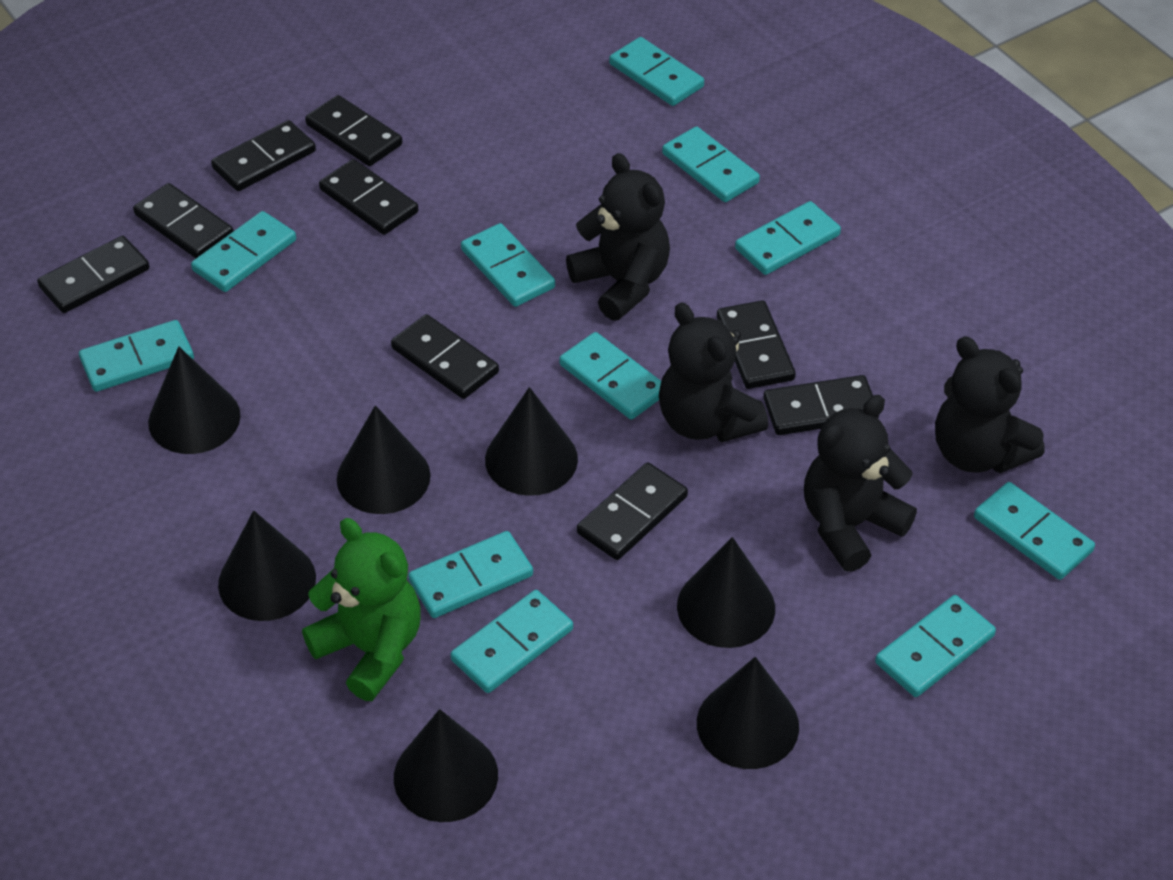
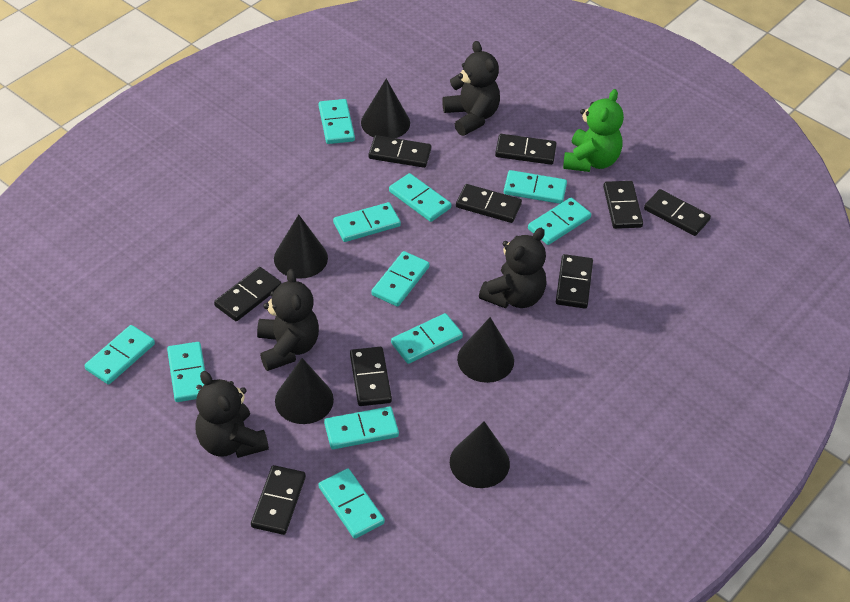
black cone: [148,346,241,454] [218,510,316,621] [337,405,430,514] [394,709,498,822] [485,387,578,496] [677,537,775,648] [697,657,799,769] = 7 -> [274,214,328,279] [275,358,334,424] [361,79,410,138] [450,421,510,488] [457,317,514,383] = 5

